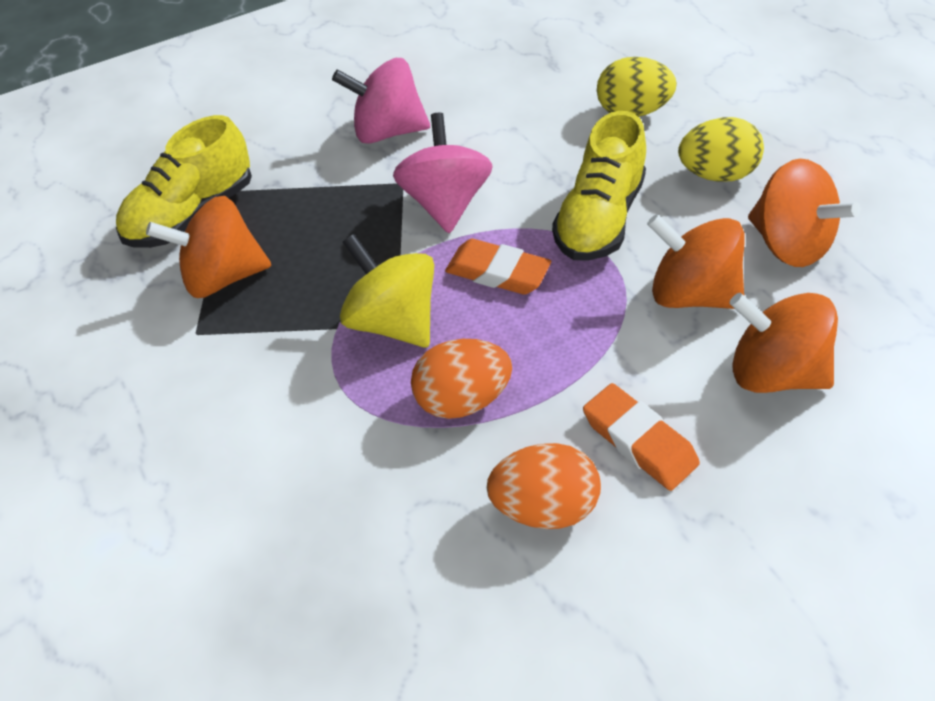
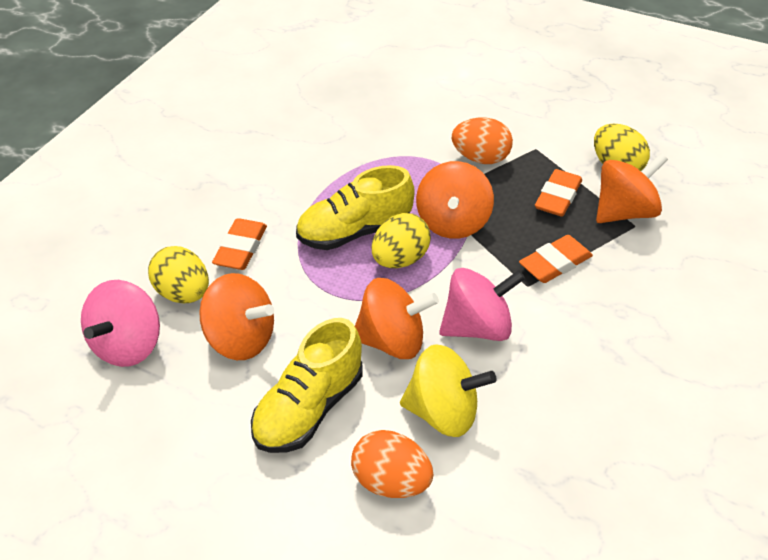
orange eraser: [445,239,551,295] [583,383,700,491] = 2 -> [212,218,267,270] [519,235,593,283] [535,169,582,217] = 3
yellow egg: [597,57,677,117] [678,117,764,182] = 2 -> [148,246,209,303] [372,213,431,268] [594,124,650,171] = 3

